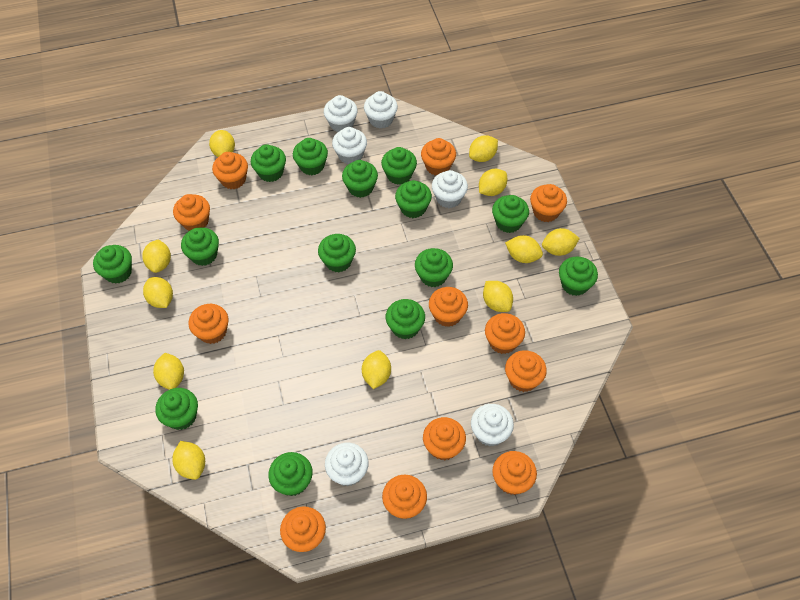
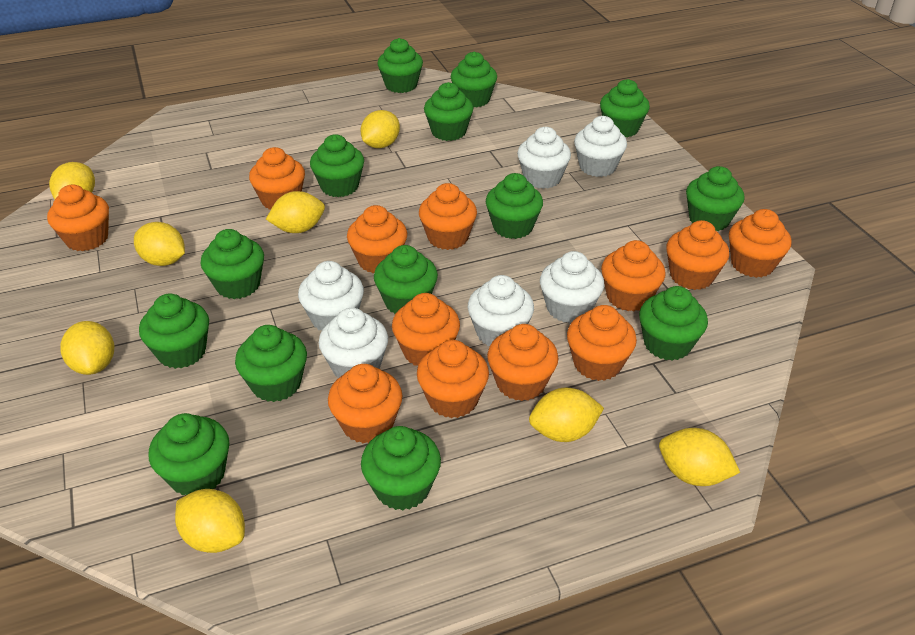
yellow lemon: [142,240,171,273] [143,277,173,308] [153,353,184,390] [172,441,205,480] [209,130,235,157] [362,350,391,389] [469,135,498,162] [479,169,507,196] [483,281,513,312] [505,235,543,263] [542,228,580,256] = 11 -> [49,162,95,199] [60,321,114,375] [134,222,185,266] [175,489,245,553] [266,191,325,233] [360,110,400,148] [529,387,604,442] [659,428,740,486] = 8

